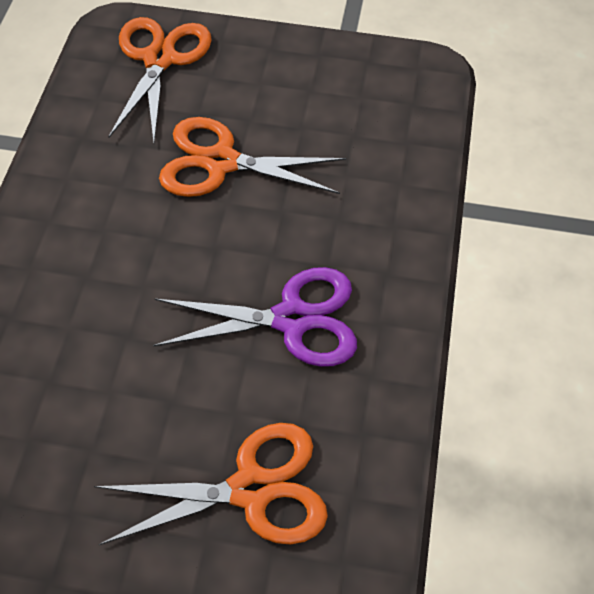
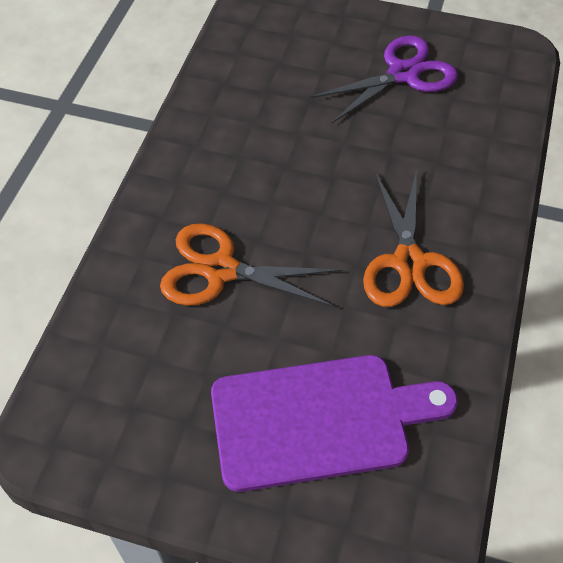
orange scissors: [94,423,328,545] [108,17,212,142] [159,117,346,197] = 3 -> [160,223,342,307] [363,169,464,307] = 2
purple cutting board: none = 0 -> [211,355,458,492] = 1

